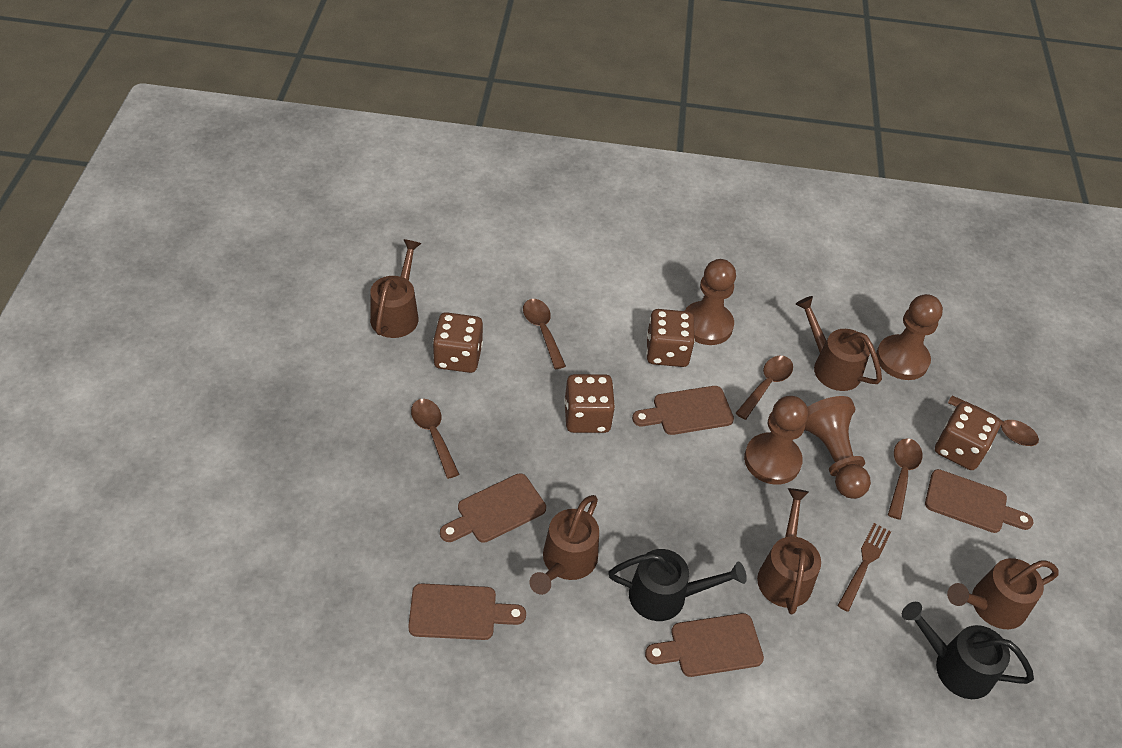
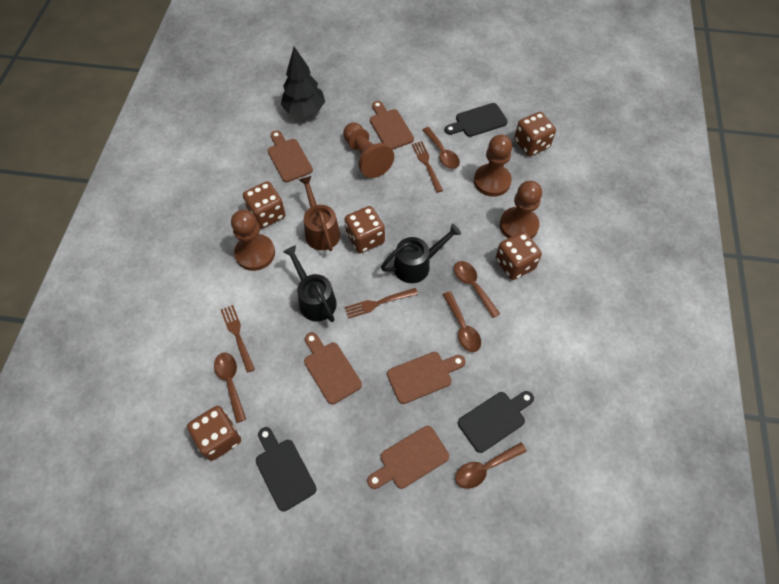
black cutting board: none = 0 -> [256,427,317,512] [445,103,508,137] [458,391,534,453] = 3
black tree: none = 0 -> [281,47,325,117] = 1
brown dice: [433,312,483,373] [564,374,615,433] [646,309,695,367] [935,402,1001,470] = 4 -> [187,406,241,461] [243,181,286,228] [345,206,385,253] [496,232,542,280] [514,112,556,156] = 5
brown fork: [838,523,891,612] = 1 -> [221,305,255,373] [345,288,418,319] [412,141,443,193] = 3
brown watering can: [370,239,421,338] [530,495,599,595] [757,488,821,614] [796,296,882,391] [947,558,1058,629] = 5 -> [299,176,340,251] = 1

